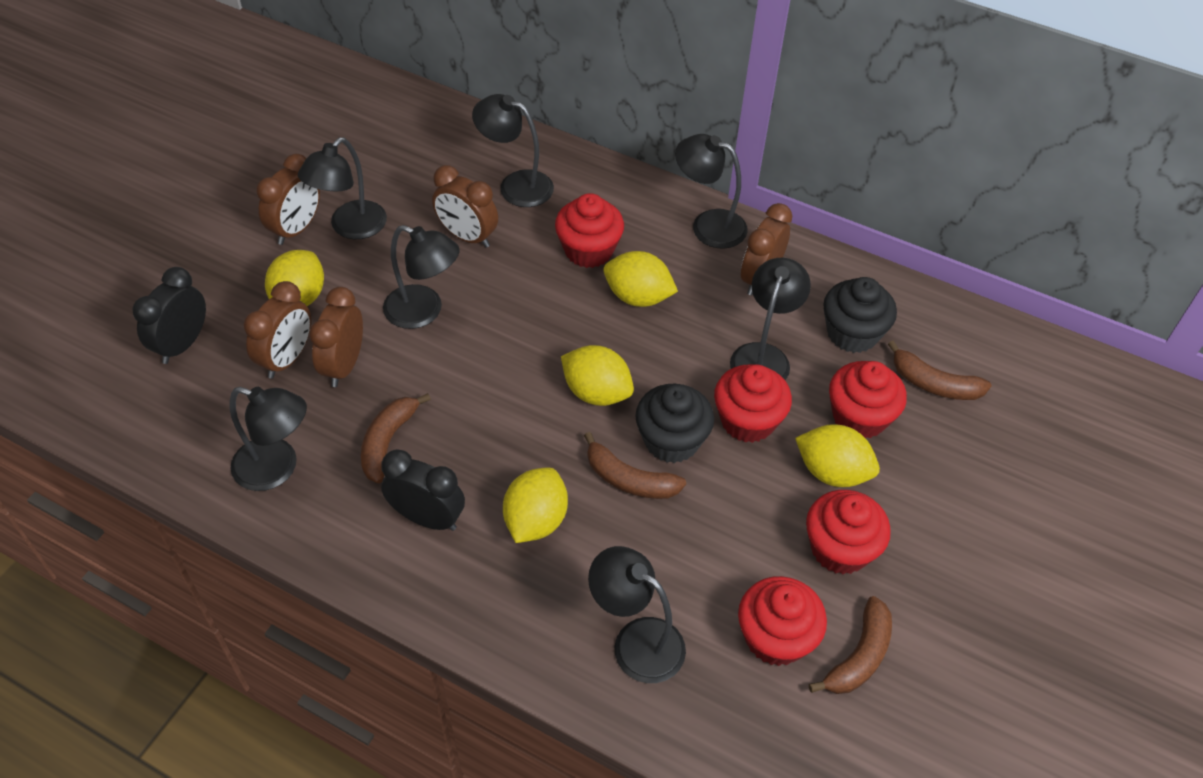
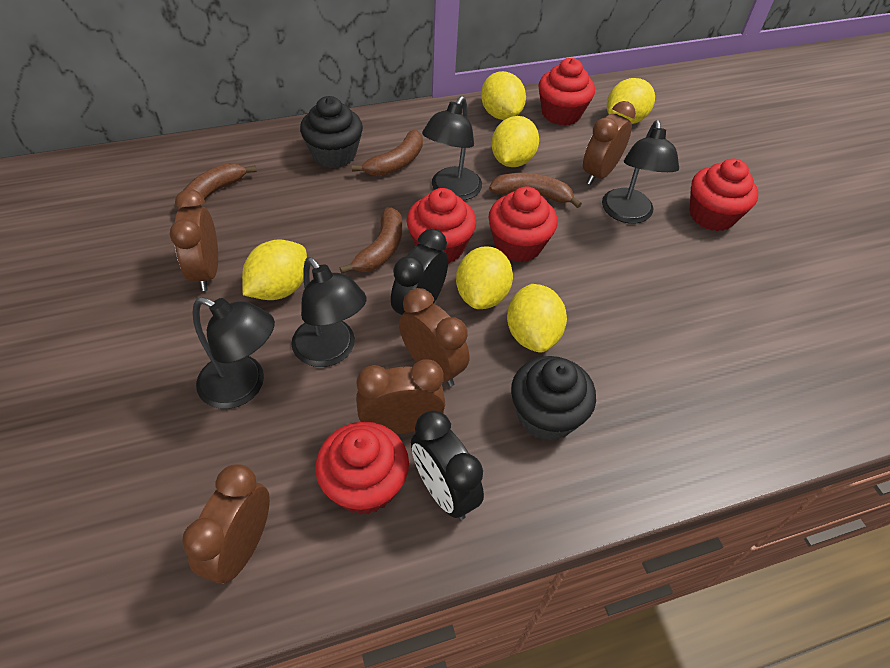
black lamp: [230,387,307,491] [298,137,387,239] [383,225,459,329] [472,94,554,207] [588,546,686,683] [675,134,748,249] [730,258,811,380] = 7 -> [193,297,275,409] [291,257,367,367] [422,96,482,200] [602,120,679,224] = 4
yellow lemon: [265,250,324,306] [503,467,568,543] [561,345,634,406] [603,251,678,307] [795,424,880,487] = 5 -> [242,239,307,300] [456,246,513,309] [481,71,526,120] [492,116,539,167] [507,284,567,353] [607,78,655,124] = 6

